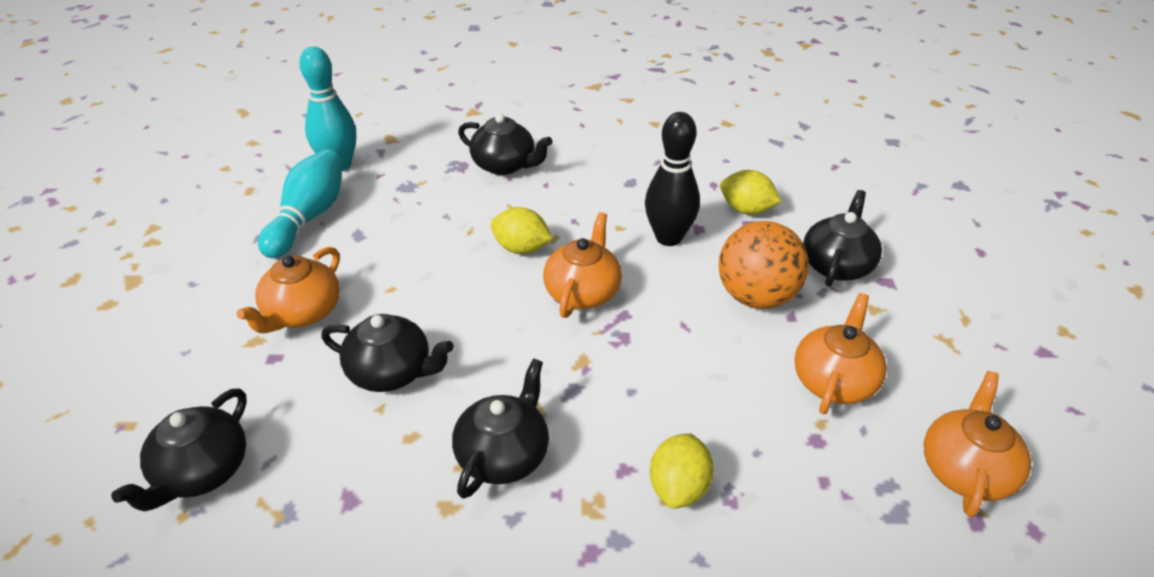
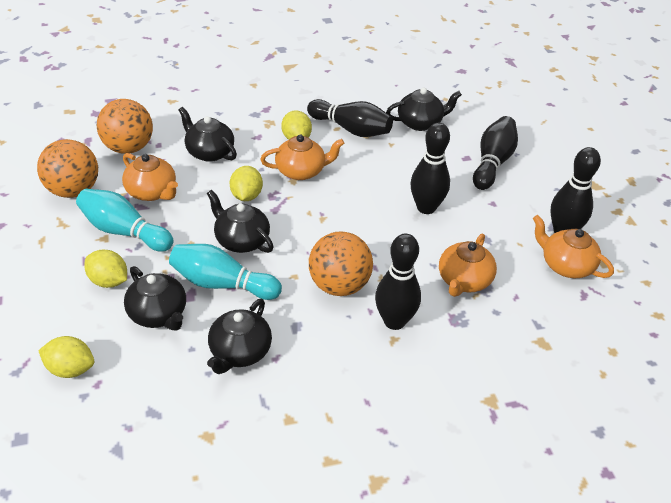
black bowling pin: [645,112,700,246] = 1 -> [307,99,393,137] [375,234,421,330] [410,123,450,214] [473,116,518,190] [550,147,601,233] = 5
orange ball: [719,221,809,309] = 1 -> [37,139,98,198] [96,99,153,154] [309,231,373,296] = 3
yellow lemon: [491,207,553,254] [650,433,714,509] [720,170,782,215] = 3 -> [38,336,94,378] [84,250,127,288] [230,166,263,201] [282,110,312,140] = 4

